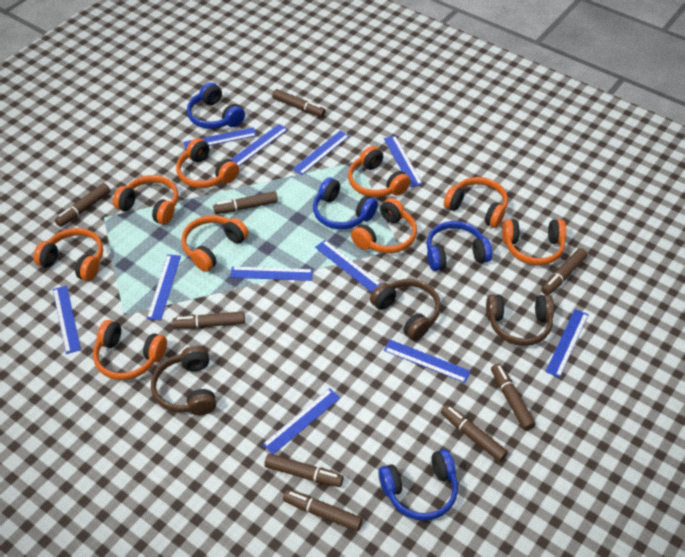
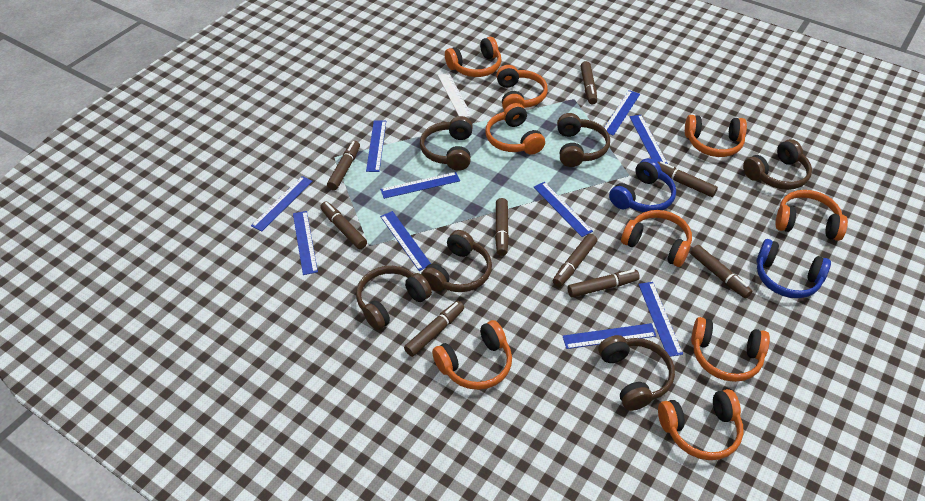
blue headphones: [187,82,245,129] [313,177,378,230] [379,449,458,521] [427,221,492,271] = 4 -> [609,158,676,212] [756,239,831,298] = 2
blue ruler: [53,285,81,354] [147,254,181,320] [184,127,257,149] [230,124,288,167] [230,266,313,281] [262,388,340,455] [293,130,349,175] [315,240,381,292] [384,136,422,187] [384,340,471,383] [545,309,589,378] = 11 -> [251,176,313,231] [293,211,318,275] [366,120,386,172] [380,172,460,199] [380,211,431,271] [534,182,593,237] [563,323,656,349] [604,90,640,136] [629,115,668,164] [638,282,683,357] = 10
brown headphones: [151,345,216,415] [370,279,441,341] [486,294,554,346] = 3 -> [356,266,432,330] [420,116,473,171] [421,230,492,292] [557,113,610,167] [598,335,675,411] [743,139,812,190] = 6
white ruler: none = 0 -> [438,73,472,117] = 1

